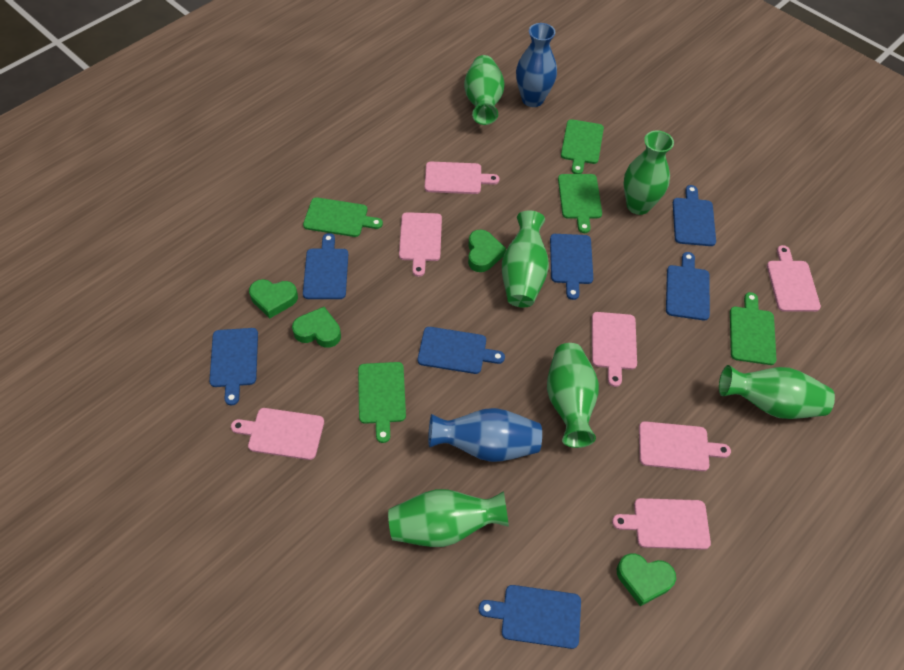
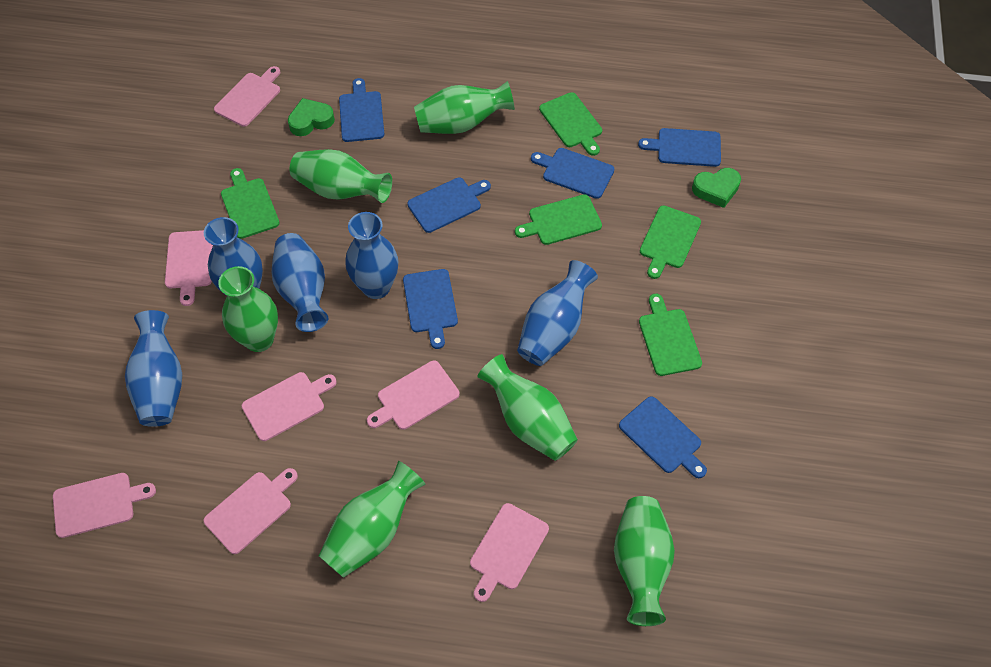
blue cutting board: [209,328,258,406] [303,233,348,299] [418,327,505,374] [479,585,581,649] [550,234,593,300] [666,252,710,321] [673,185,716,246] = 7 -> [339,78,384,142] [403,269,458,349] [407,178,491,233] [531,148,614,199] [619,396,707,478] [638,128,721,167] = 6
blue vase: [428,408,542,462] [516,23,557,107] = 2 -> [125,310,182,427] [204,217,263,296] [272,233,328,332] [345,212,398,299] [517,260,598,366] = 5
green heart: [249,279,298,318] [292,307,341,348] [468,230,506,272] [617,553,676,606] = 4 -> [288,98,335,136] [692,168,741,208] = 2

